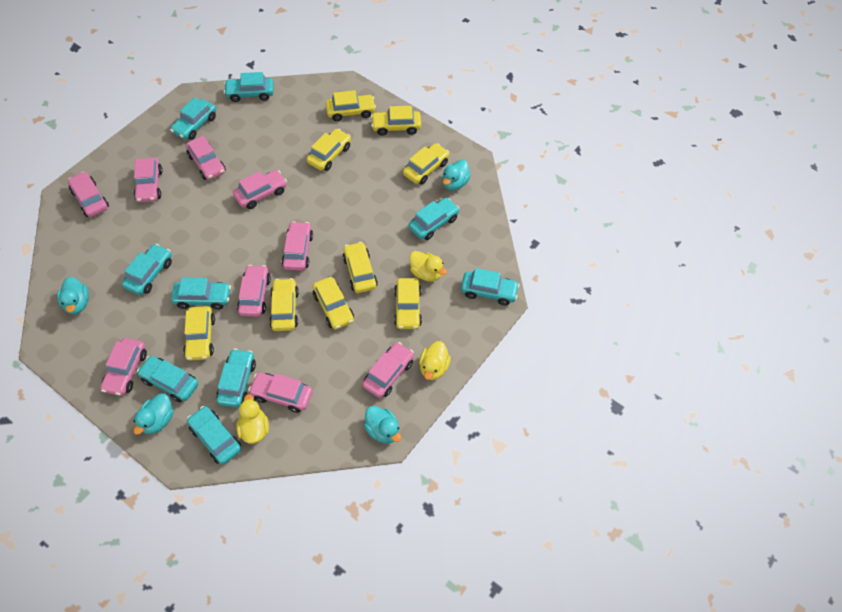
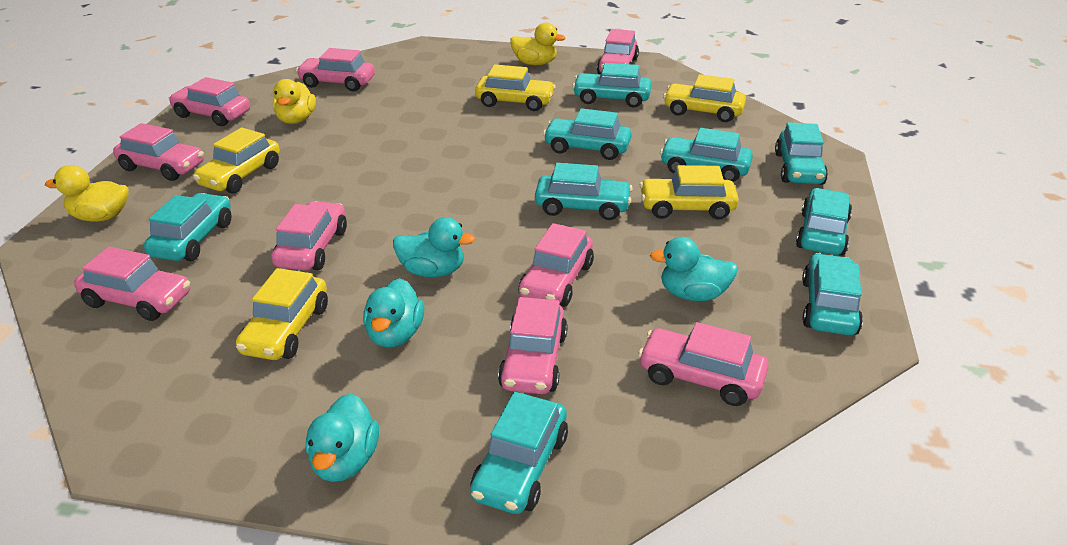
yellow car: [183,306,215,361] [269,278,299,331] [307,129,351,171] [313,277,354,330] [325,90,376,121] [342,242,378,293] [371,106,421,136] [394,278,422,329] [403,143,450,185] = 9 -> [193,128,280,194] [236,268,328,360] [475,65,556,111] [640,165,739,220] [663,74,746,122] = 5

